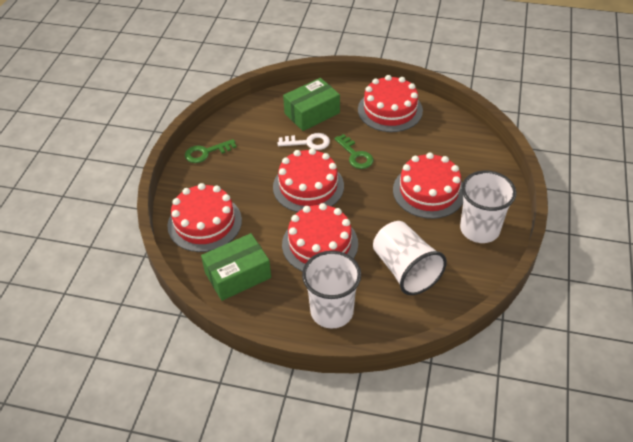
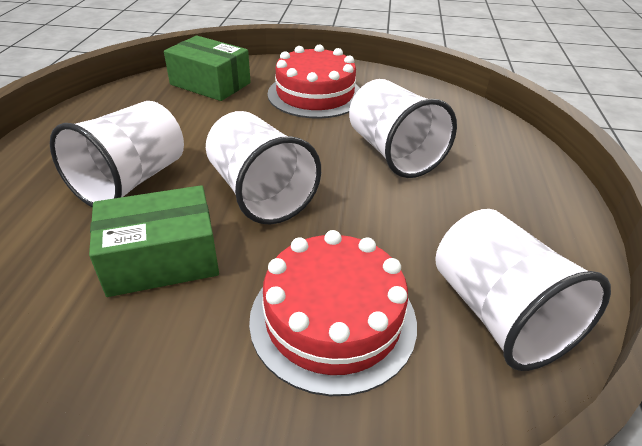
green key: [185,139,236,163] [334,134,373,169] = 2 -> none = 0
red cake: [167,183,242,252] [273,148,344,212] [282,203,358,272] [358,75,423,132] [393,153,463,219] = 5 -> [249,230,417,396] [267,44,360,119] = 2
white cup: [302,251,361,329] [373,221,447,295] [460,171,516,243] = 3 -> [50,101,184,207] [206,111,321,224] [349,79,457,178] [435,209,611,371] = 4
white key: [278,133,330,150] = 1 -> none = 0

